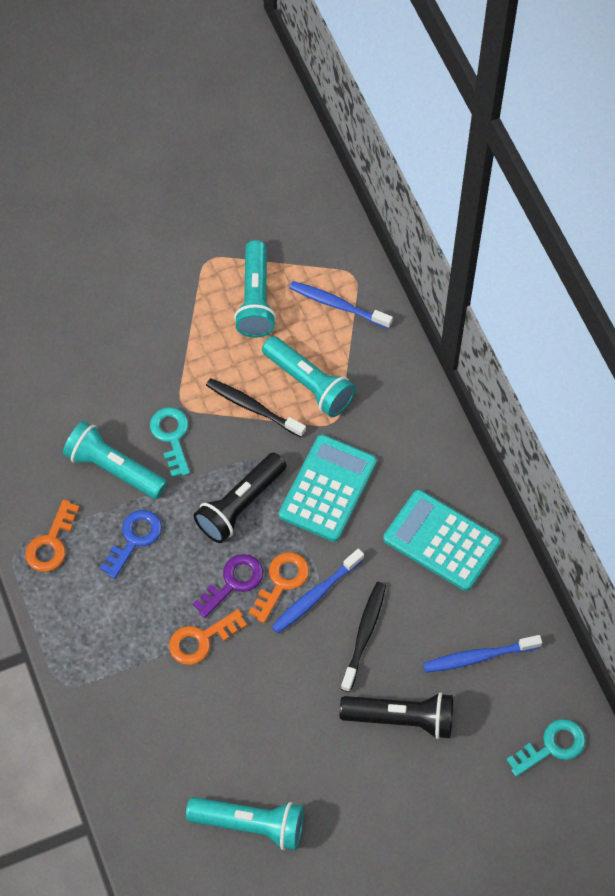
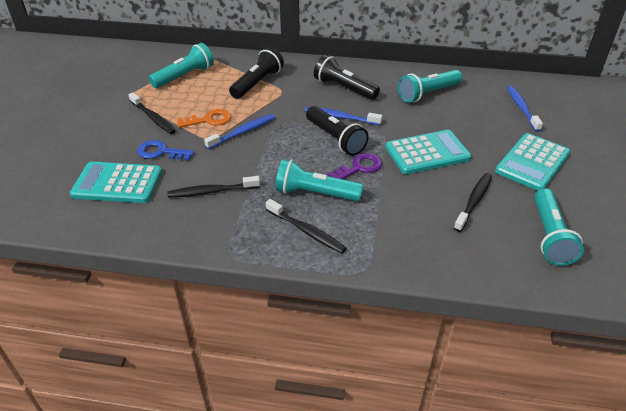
black flashlight: [193,452,286,543] [340,692,453,739] = 2 -> [229,47,284,99] [306,106,369,156] [314,55,380,100] = 3
black toothbrush: [206,378,306,438] [341,582,386,692] = 2 -> [128,92,176,134] [167,176,260,198] [266,199,346,253] [454,173,492,232] = 4
orange key: [25,500,80,572] [169,609,247,665] [249,552,309,623] = 3 -> [177,109,231,128] = 1
turquoise calculator: [279,435,377,542] [383,490,501,591] = 2 -> [70,162,162,203] [385,130,471,174] [495,133,570,191] = 3
turquoise key: [150,407,190,477] [506,719,586,777] = 2 -> none = 0

